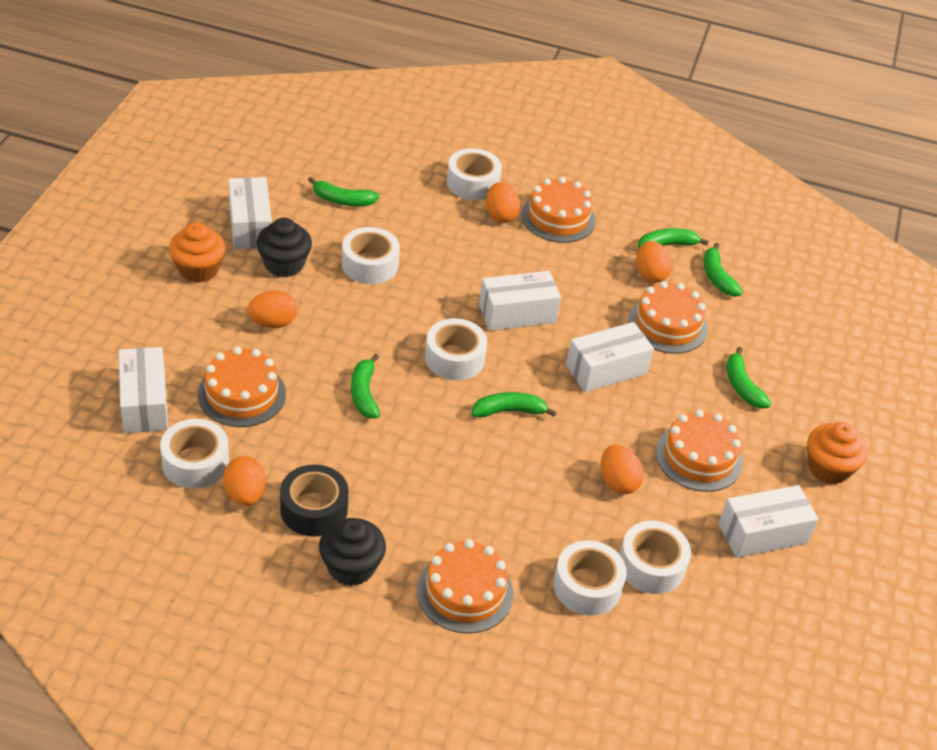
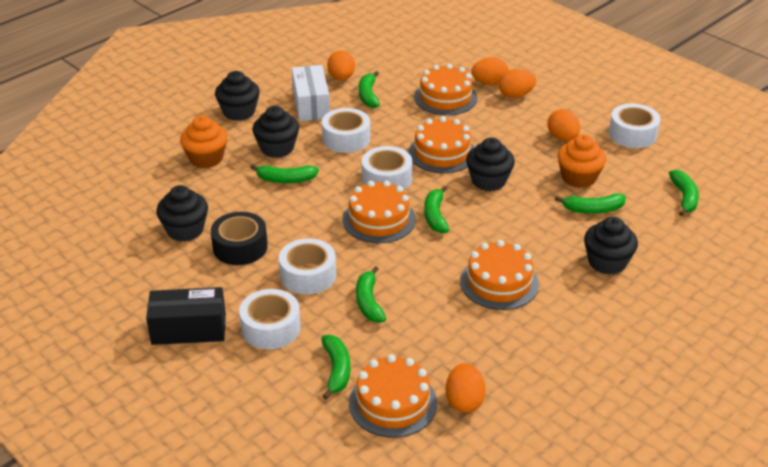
black box: none = 0 -> [146,287,226,345] = 1
black cupcake: [256,218,312,277] [319,518,386,586] = 2 -> [156,185,208,242] [215,71,260,121] [252,106,299,158] [466,138,515,191] [584,217,638,275] = 5
green banana: [308,177,379,206] [351,354,380,418] [472,392,557,418] [638,228,709,250] [704,242,743,297] [727,347,771,409] = 6 -> [250,164,319,183] [321,335,350,399] [356,266,386,323] [359,71,380,108] [424,186,449,233] [555,193,626,214] [669,170,699,216] = 7
white box: [119,347,168,433] [228,177,272,249] [479,271,561,331] [566,322,654,392] [719,485,818,558] = 5 -> [292,65,330,121] = 1
white tape: [160,419,229,489] [342,227,400,284] [425,318,487,380] [447,148,502,200] [553,540,627,616] [619,521,691,594] = 6 -> [239,289,301,349] [279,238,336,294] [322,108,370,153] [362,146,413,190] [609,104,661,148] = 5

